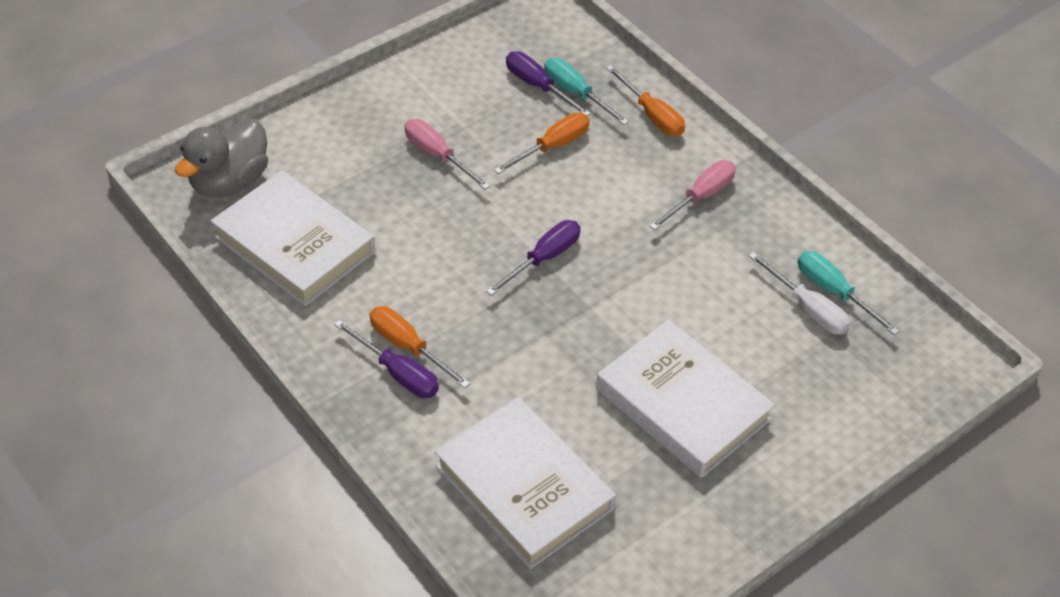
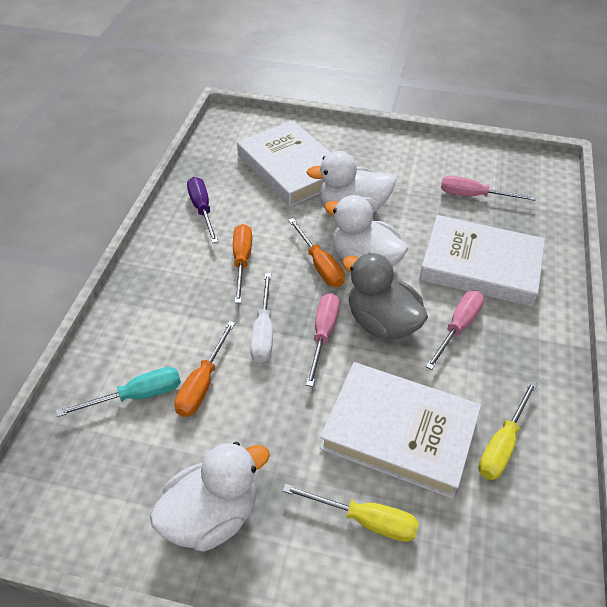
pink screwdriver: [405,119,490,190] [649,160,736,230] = 2 -> [306,293,340,387] [426,291,484,370] [441,176,536,201] = 3
purple screwdriver: [334,319,439,398] [486,220,581,296] [506,51,591,116] = 3 -> [187,177,218,243] = 1
turquoise screwdriver: [544,58,629,125] [798,251,900,335] = 2 -> [56,367,181,417] = 1
white duck: none = 0 -> [150,442,270,552] [306,151,396,213] [324,195,408,267] = 3
yellow screwdriver: none = 0 -> [283,484,419,542] [478,381,537,480] = 2

